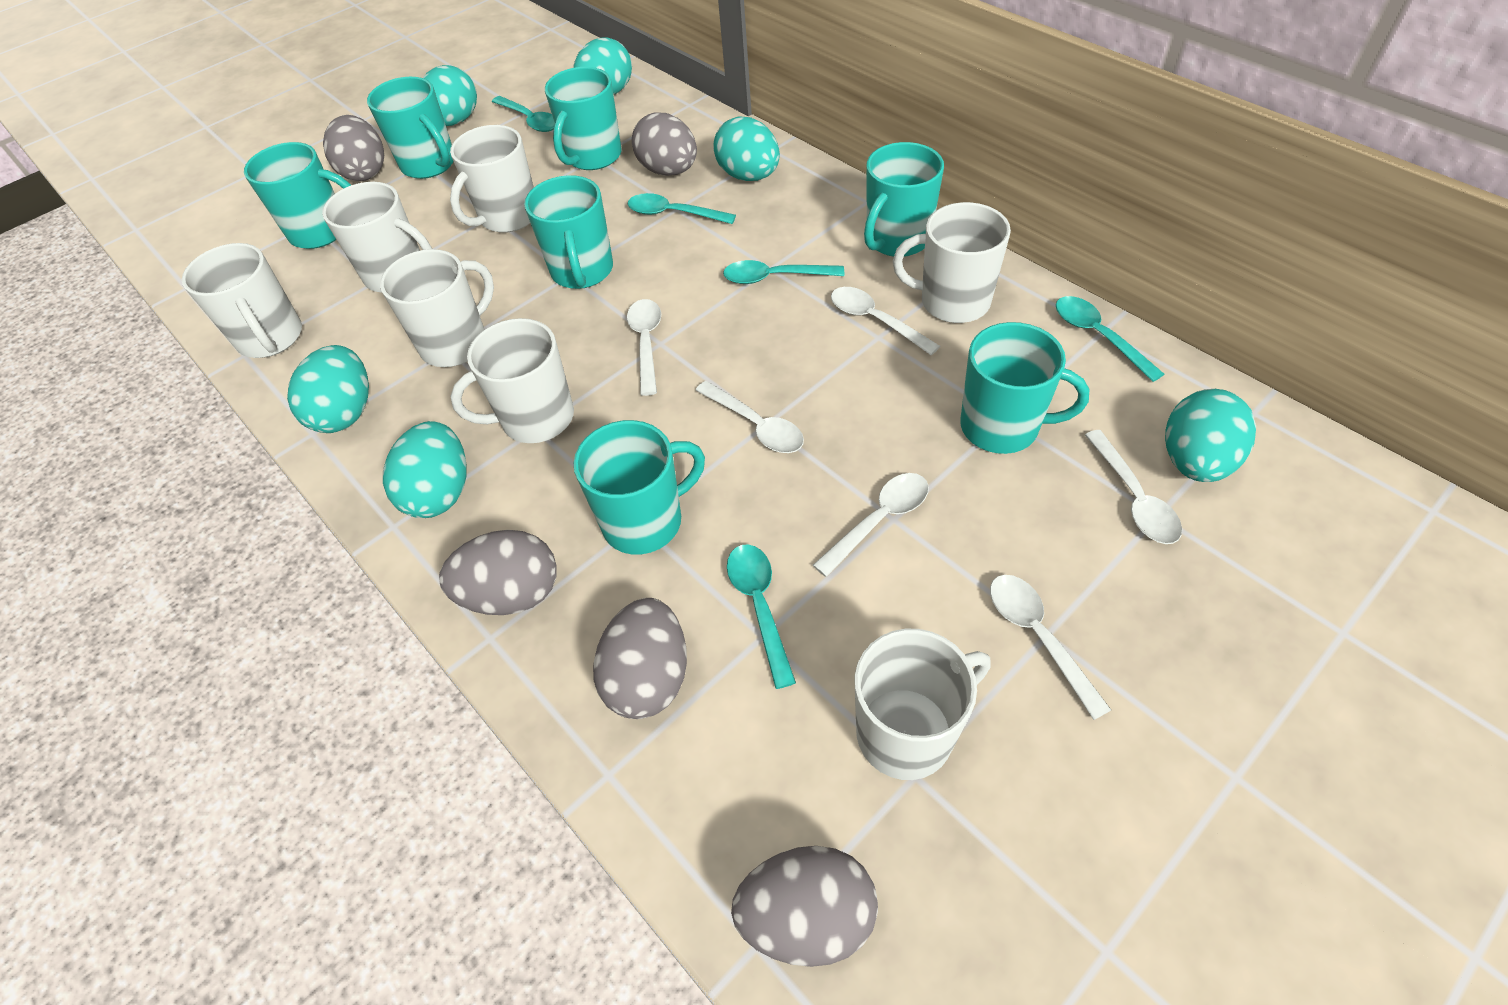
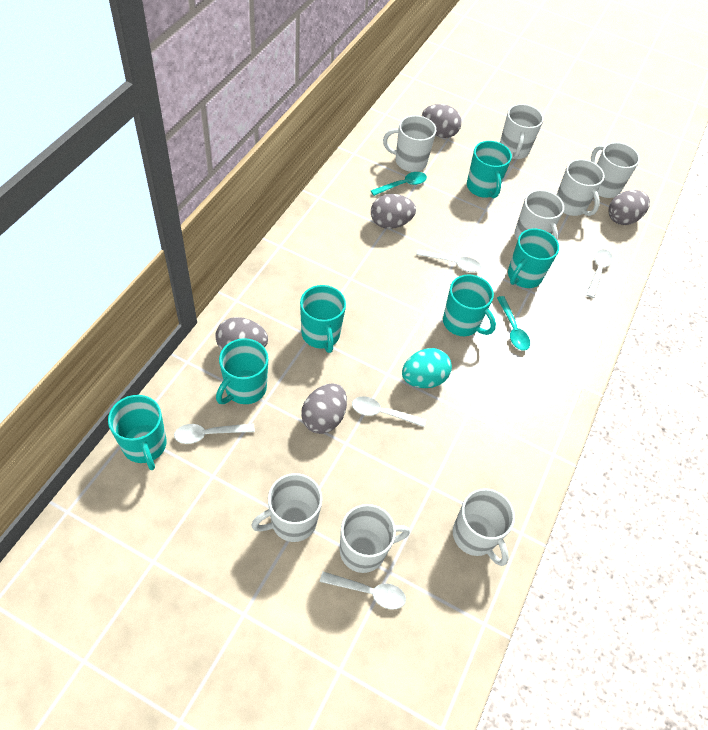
turquoise egg: [287,345,369,433] [383,421,466,518] [423,65,477,126] [573,37,632,95] [713,116,780,181] [1165,389,1256,482] = 6 -> [402,348,452,388] = 1
turquoise mug: [244,142,351,249] [367,77,454,179] [524,175,613,289] [545,67,622,170] [574,420,705,554] [864,142,944,257] [960,322,1089,454] = 7 -> [108,395,167,470] [216,338,268,404] [300,285,346,353] [443,274,496,336] [467,141,512,198] [508,229,559,288] = 6
turquoise spoon: [492,96,555,132] [628,193,736,224] [723,260,844,284] [727,544,796,689] [1056,296,1164,382] = 5 -> [371,172,427,196] [497,296,530,351] = 2
white mug: [182,243,302,358] [322,182,432,292] [380,249,494,367] [450,125,534,233] [450,318,574,443] [854,629,990,780] [893,202,1011,323] = 7 -> [251,473,322,542] [340,504,410,573] [383,115,436,172] [453,488,515,566] [500,104,544,159] [515,190,564,240] [557,159,605,216] [591,142,640,198] = 8
white spoon: [627,299,661,396] [695,381,804,453] [813,473,929,577] [831,287,940,355] [990,575,1111,720] [1085,430,1182,544] = 6 -> [174,423,255,444] [320,572,406,610] [352,396,426,427] [416,249,481,272] [586,249,613,298] = 5

